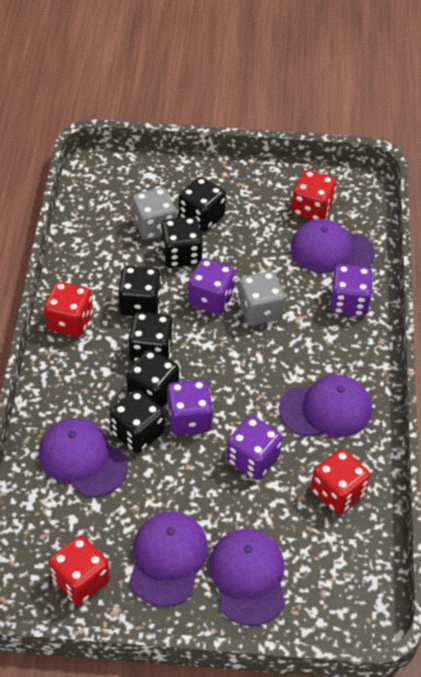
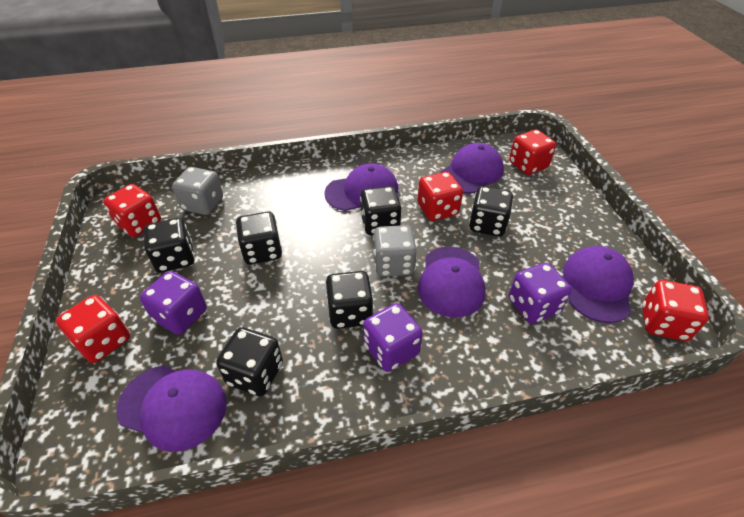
purple dice: [167,379,213,435] [188,258,235,314] [227,416,282,480] [329,264,373,317] = 4 -> [140,271,207,335] [363,303,423,372] [509,263,572,324] = 3
red dice: [44,282,93,337] [49,535,110,605] [291,170,337,220] [311,449,370,514] = 4 -> [56,295,130,363] [103,184,161,237] [417,172,463,221] [509,130,556,175] [642,280,709,341] = 5

